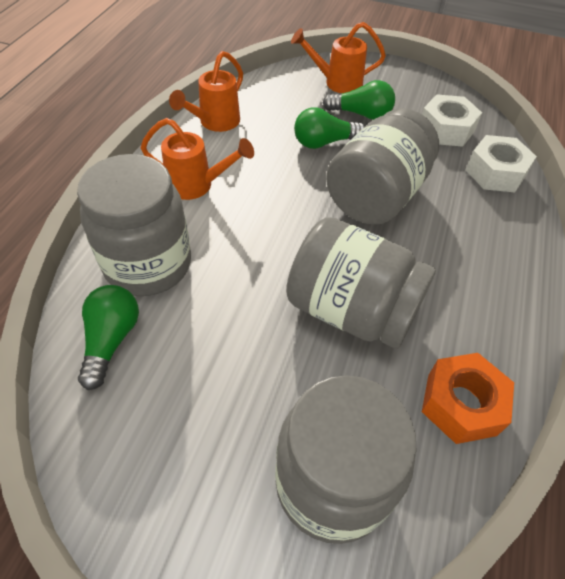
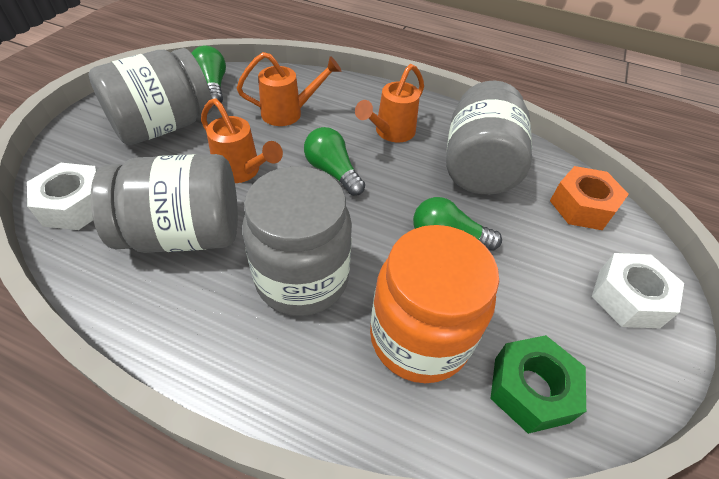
green nut: none = 0 -> [490,335,586,434] = 1
orange jar: none = 0 -> [370,225,499,383] = 1

